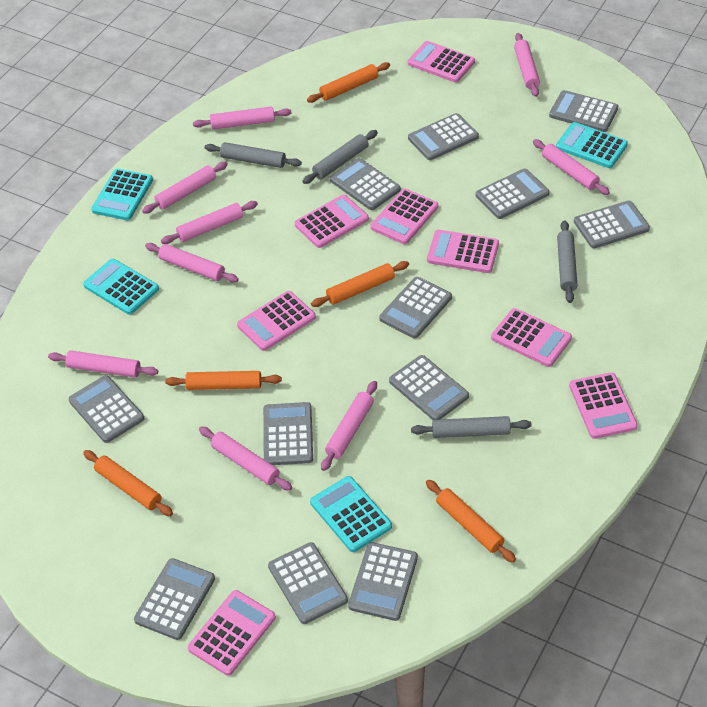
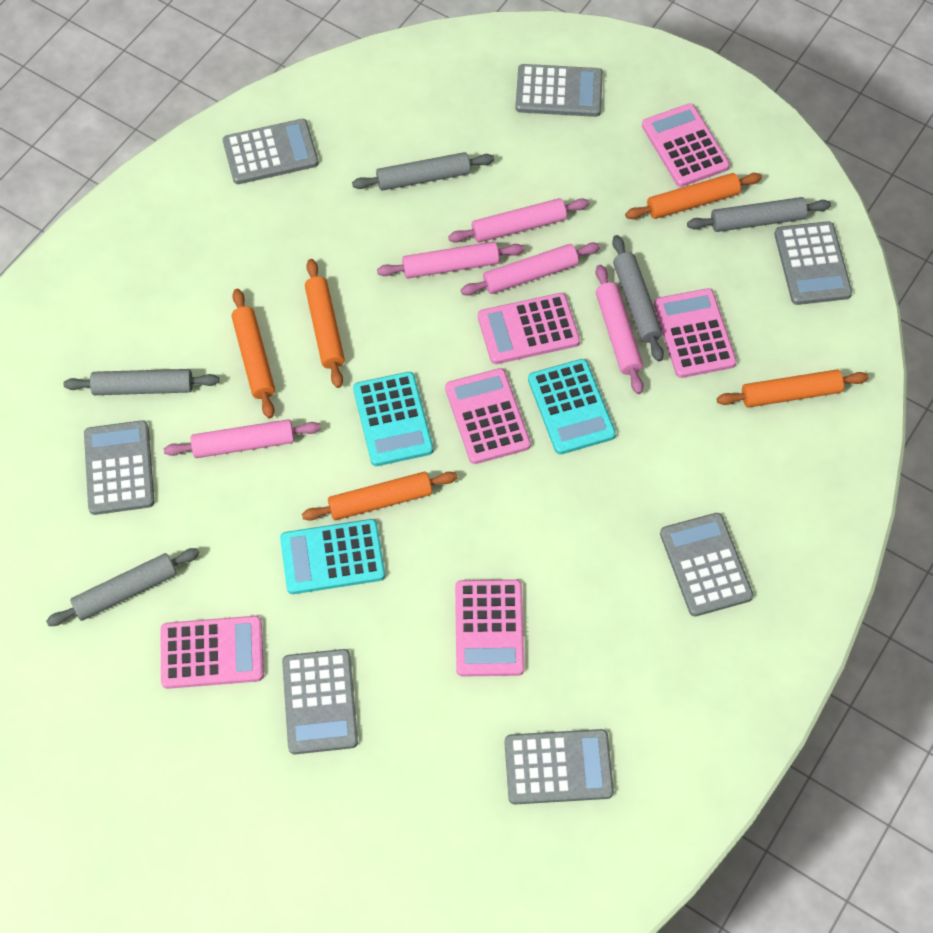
grey calculator: [69,375,144,443] [134,558,215,640] [263,402,313,465] [268,542,348,624] [330,158,401,210] [348,542,418,621] [379,277,452,338] [389,355,469,420] [408,113,479,160] [476,168,549,219] [549,90,618,132] [574,201,650,248] = 12 -> [84,420,154,515] [223,119,319,184] [282,649,358,754] [504,729,614,804] [515,64,603,117] [660,513,753,617] [774,221,852,305] = 7
grey rolling pin: [205,142,302,168] [302,130,378,184] [411,416,532,438] [557,220,578,303] = 4 -> [46,548,200,626] [63,369,219,395] [352,152,494,191] [612,235,664,362] [687,197,831,232] = 5
pink calculator: [188,590,276,676] [237,291,316,351] [295,195,369,248] [371,189,438,244] [408,41,475,82] [427,230,499,273] [491,308,572,367] [569,372,638,439] = 8 -> [161,616,264,689] [445,368,531,464] [455,579,525,676] [478,293,580,364] [642,103,730,187] [654,288,737,378] = 6
pink rolling pin: [48,350,158,378] [142,162,228,214] [145,243,239,283] [161,201,258,244] [193,106,292,129] [199,427,292,491] [321,381,377,471] [514,33,540,97] [533,139,610,195] = 9 -> [164,419,321,458] [377,242,524,278] [448,198,589,243] [461,242,600,296] [596,265,643,394] = 5
turquoise calculator: [83,259,159,315] [91,169,153,220] [310,476,392,552] [556,122,628,168] = 4 -> [280,519,385,594] [353,372,433,466] [528,359,616,454] = 3

